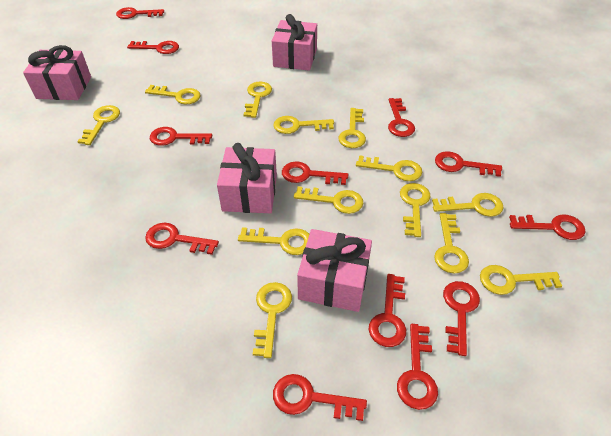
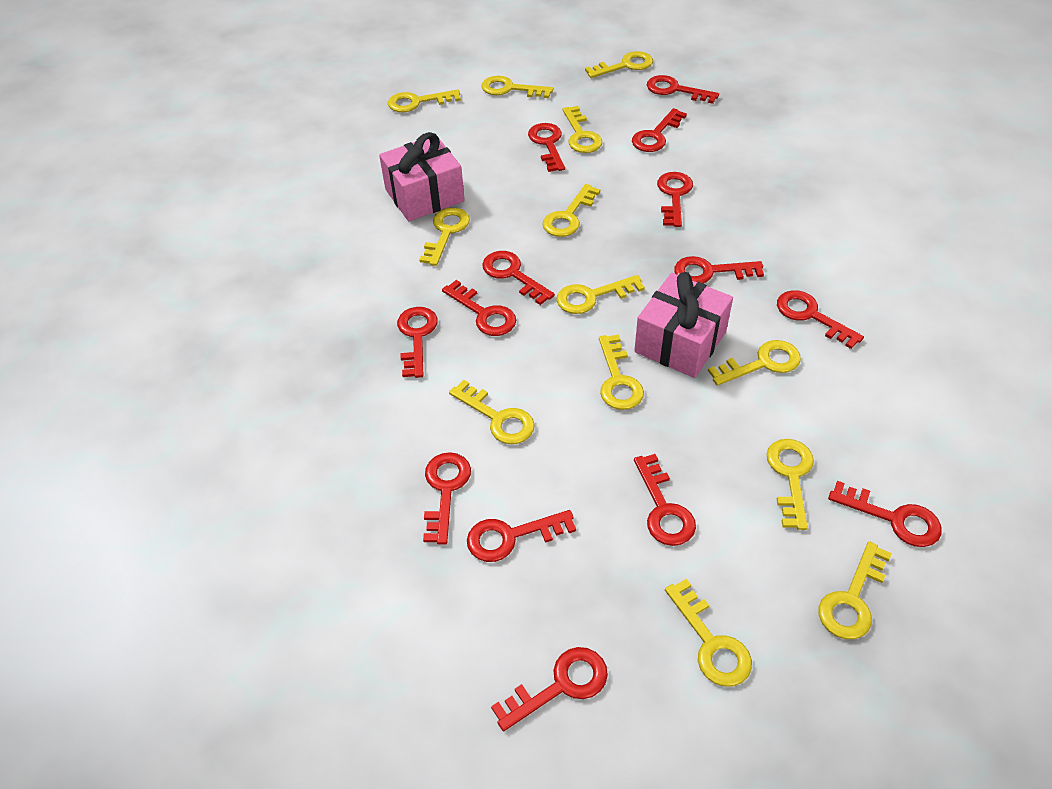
pink gift: [23,45,91,100] [217,143,277,213] [272,14,317,71] [297,229,372,312] = 4 -> [379,132,465,221] [634,272,733,378] = 2
red key: [116,7,164,19] [127,41,179,54] [145,223,219,255] [150,127,212,146] [273,374,367,421] [282,161,348,185] [369,274,406,347] [388,98,415,137] [397,324,438,410] [435,151,502,177] [443,281,480,356] [509,215,586,240] = 12 -> [397,307,438,378] [423,452,471,545] [442,280,516,336] [467,510,576,562] [482,251,555,305] [491,647,608,731] [528,123,565,172] [632,108,687,152] [634,454,696,546] [647,75,719,104] [657,172,693,227] [674,256,764,283] [777,290,864,349] [828,481,941,547] = 14

